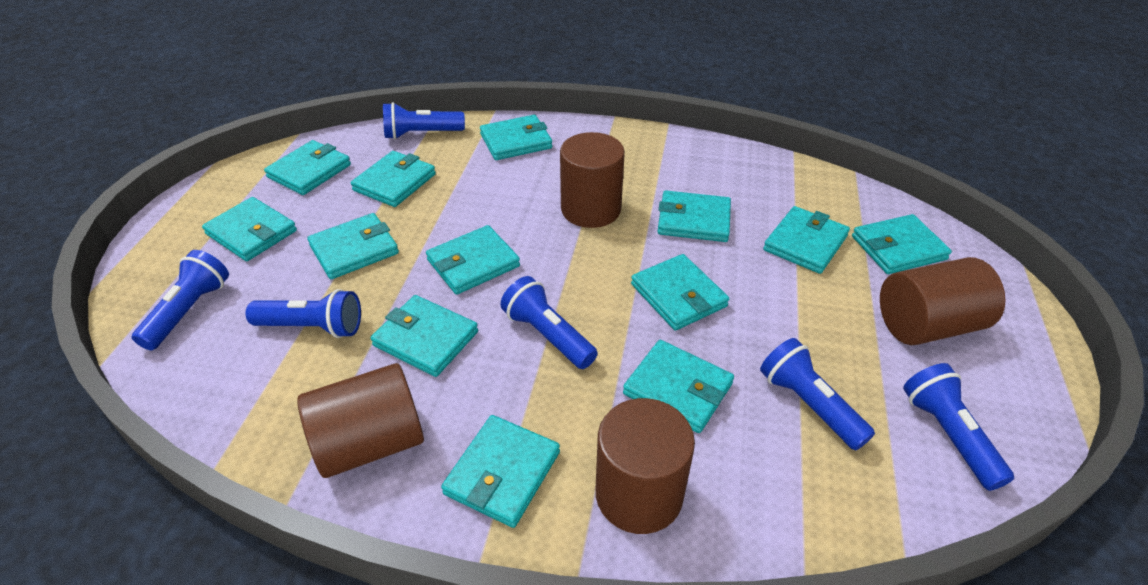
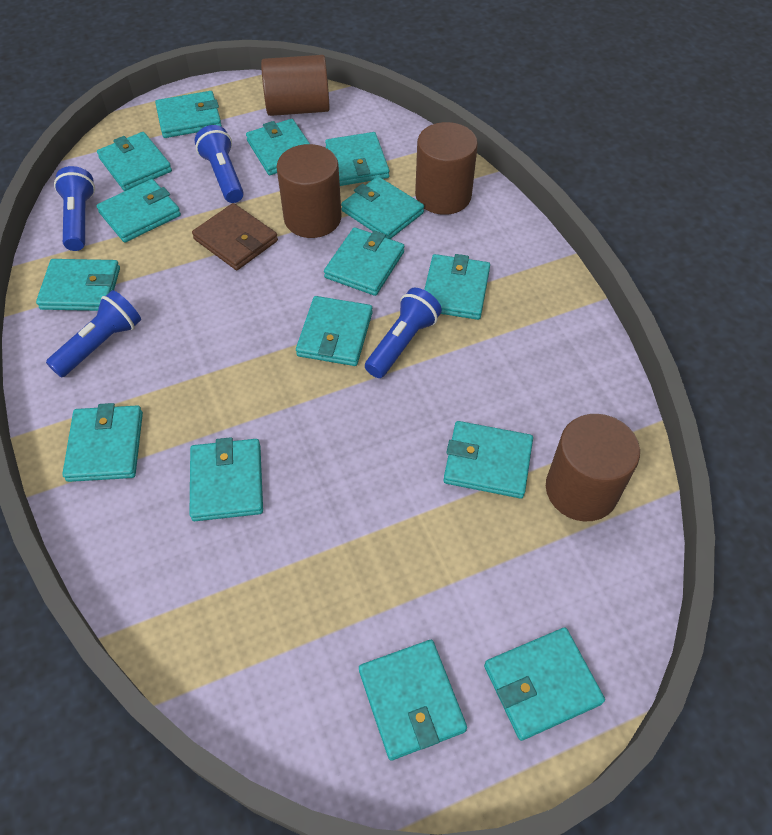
blue flashlight: [132,250,229,350] [246,289,361,338] [383,102,465,139] [500,276,598,369] [760,338,875,450] [903,363,1014,491] = 6 -> [46,290,141,377] [54,166,95,251] [195,125,244,203] [365,288,442,378] = 4
brown wallet: none = 0 -> [192,203,278,270] = 1
turquoise wallet: [202,197,297,261] [264,140,351,195] [307,213,399,279] [351,151,436,207] [371,295,478,377] [426,225,520,295] [441,415,560,528] [480,115,552,160] [623,340,734,433] [631,254,729,331] [658,191,731,242] [763,206,850,274] [852,214,952,274] = 13 -> [36,259,120,311] [62,403,143,482] [96,179,181,243] [97,132,172,191] [155,91,222,138] [189,437,263,521] [246,119,310,175] [296,296,373,366] [324,227,404,296] [325,132,389,186] [341,177,424,239] [359,640,467,760] [424,254,490,320] [443,421,533,498] [484,628,605,741] = 15

